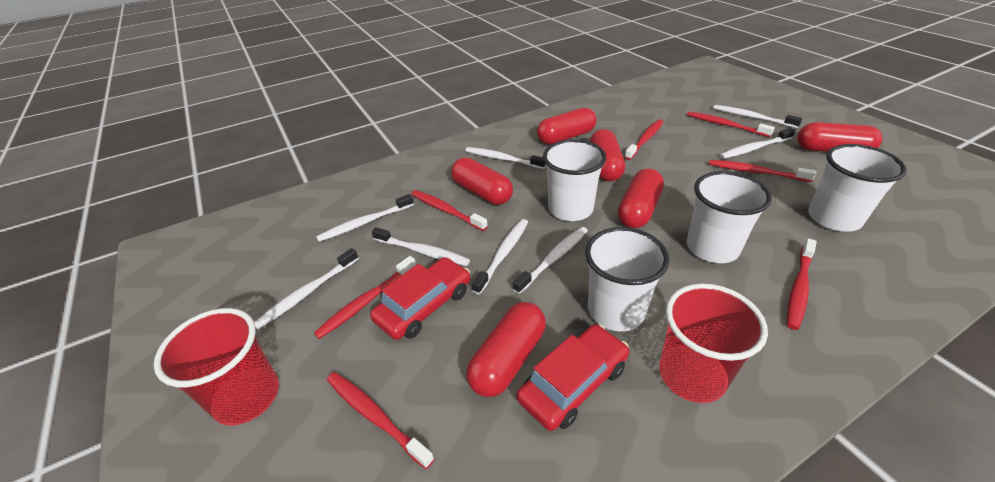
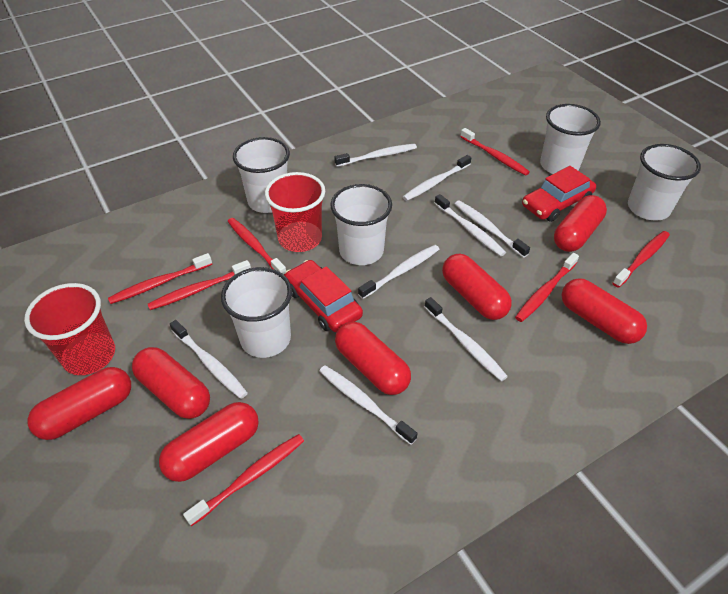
red capsule: [451,157,513,205] [466,302,546,397] [537,108,596,145] [589,129,625,182] [618,169,664,229] [797,122,882,152] = 6 -> [28,367,131,440] [132,347,210,419] [159,402,259,482] [335,321,411,395] [442,254,512,320] [554,195,607,252] [562,278,647,344] = 7
white cup: [543,139,606,221] [585,227,669,331] [687,171,772,263] [808,144,907,231] = 4 -> [221,267,292,358] [233,137,290,213] [330,184,392,265] [540,104,601,174] [628,144,701,221] = 5

